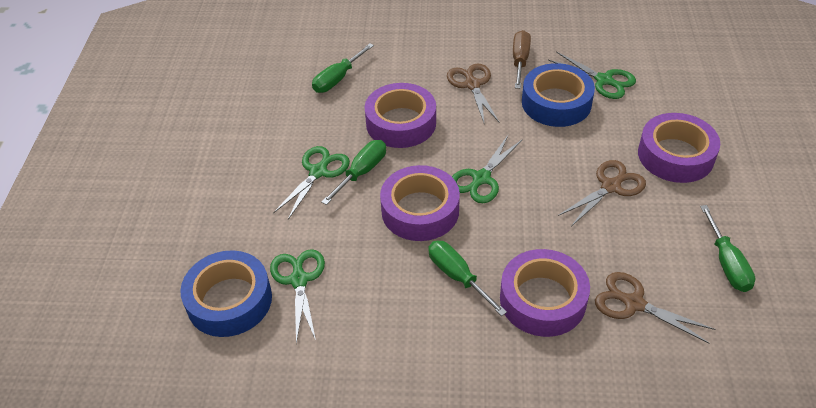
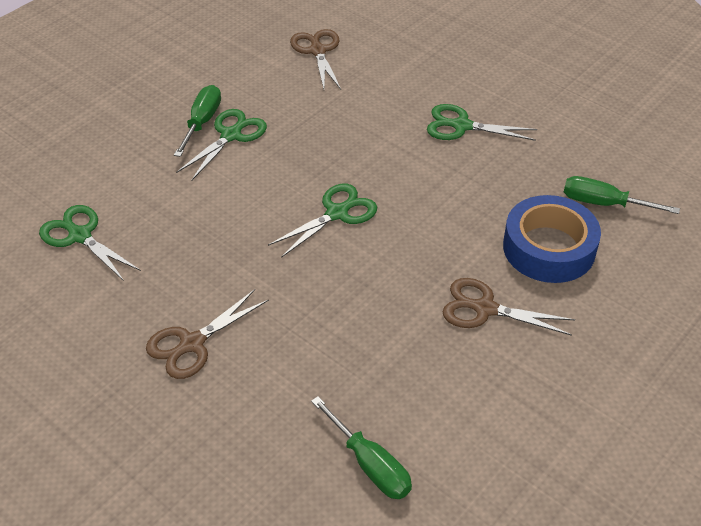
blue tape: [180,250,272,337] [522,63,595,127] = 2 -> [503,195,601,283] = 1
brown screwdriver: [513,30,531,89] = 1 -> none = 0
green screwdriver: [312,43,374,93] [322,140,386,205] [428,241,507,316] [700,205,756,292] = 4 -> [174,85,221,157] [311,396,412,499] [564,176,680,214] = 3
purple tape: [365,83,436,148] [380,165,460,241] [500,249,590,337] [638,113,720,183] = 4 -> none = 0

